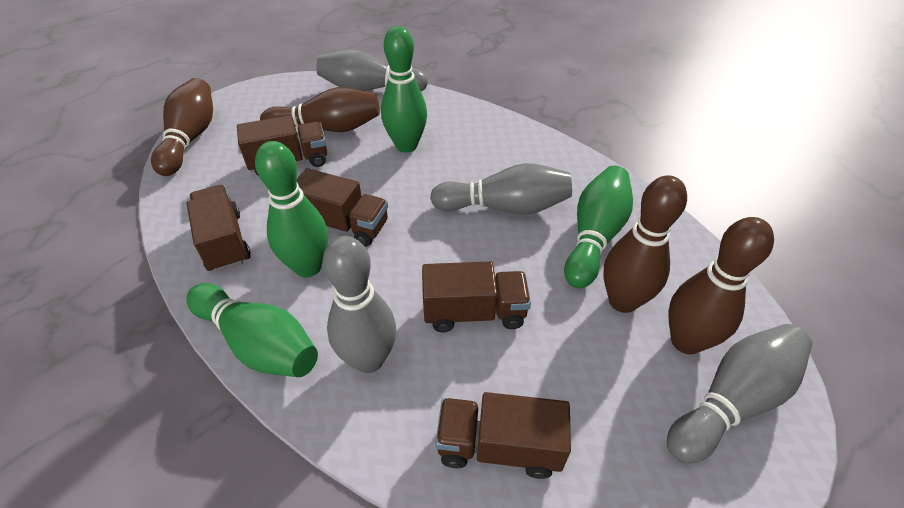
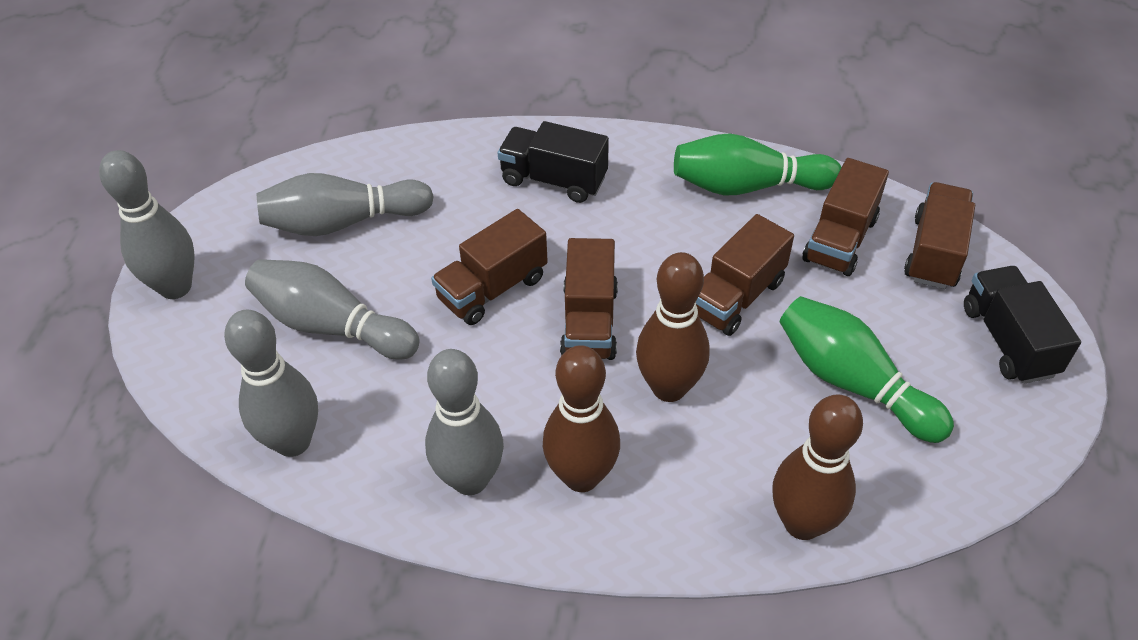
black truck: none = 0 -> [498,121,609,203] [964,266,1081,384] = 2
brown bowling pin: [151,78,213,176] [260,87,380,132] [603,176,687,313] [668,217,774,354] = 4 -> [543,345,620,492] [636,252,710,402] [772,394,863,540] = 3
green bowling pin: [186,283,318,377] [255,141,328,277] [381,26,427,152] [564,166,633,288] = 4 -> [674,133,842,195] [779,296,954,443] = 2
grey bowling pin: [316,49,428,91] [323,236,396,373] [430,163,572,214] [667,324,812,464] = 4 -> [99,150,195,299] [224,309,318,457] [245,259,420,360] [257,173,434,236] [425,349,504,495] = 5

